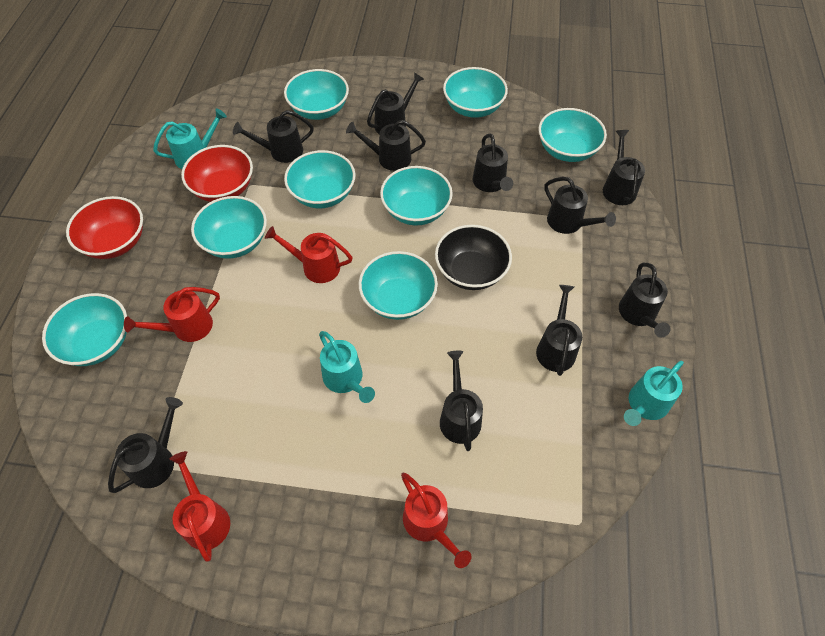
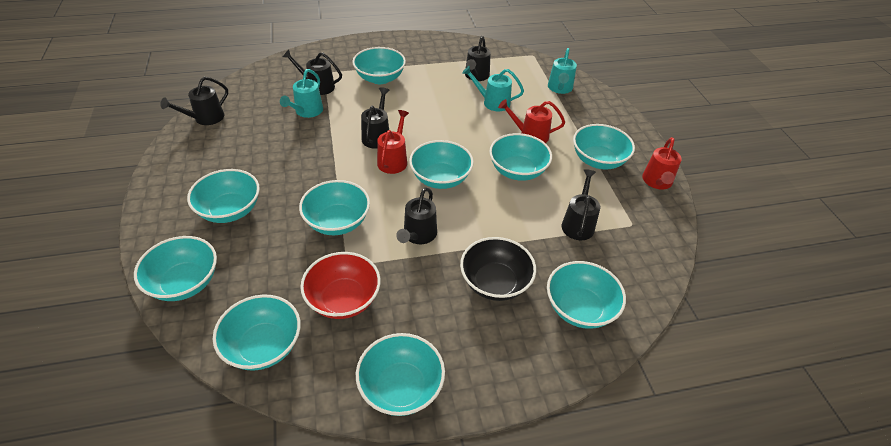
black watering can: [108,397,183,493] [233,110,314,163] [346,120,426,171] [367,72,424,134] [440,351,483,451] [472,134,513,192] [536,285,582,376] [544,177,616,234] [603,130,645,205] [619,263,671,338] = 10 -> [160,77,228,125] [283,50,342,95] [361,87,390,149] [396,187,437,244] [465,36,491,81] [562,169,600,240] = 6
red bowl: [66,196,143,259] [181,145,253,202] = 2 -> [300,252,380,319] = 1
red watering can: [124,287,220,342] [169,451,230,562] [265,226,353,283] [401,473,471,568] = 4 -> [377,110,409,174] [498,99,565,143] [642,137,682,189] = 3
turquoise bowl: [42,293,127,366] [191,196,267,259] [284,69,349,120] [284,150,355,208] [359,251,438,320] [380,166,453,226] [443,67,508,118] [538,108,607,162] = 8 -> [134,236,217,301] [187,169,260,223] [213,295,301,371] [299,180,370,235] [352,47,406,84] [356,333,445,416] [409,140,474,189] [489,133,552,181] [547,261,626,329] [573,124,635,169] = 10

